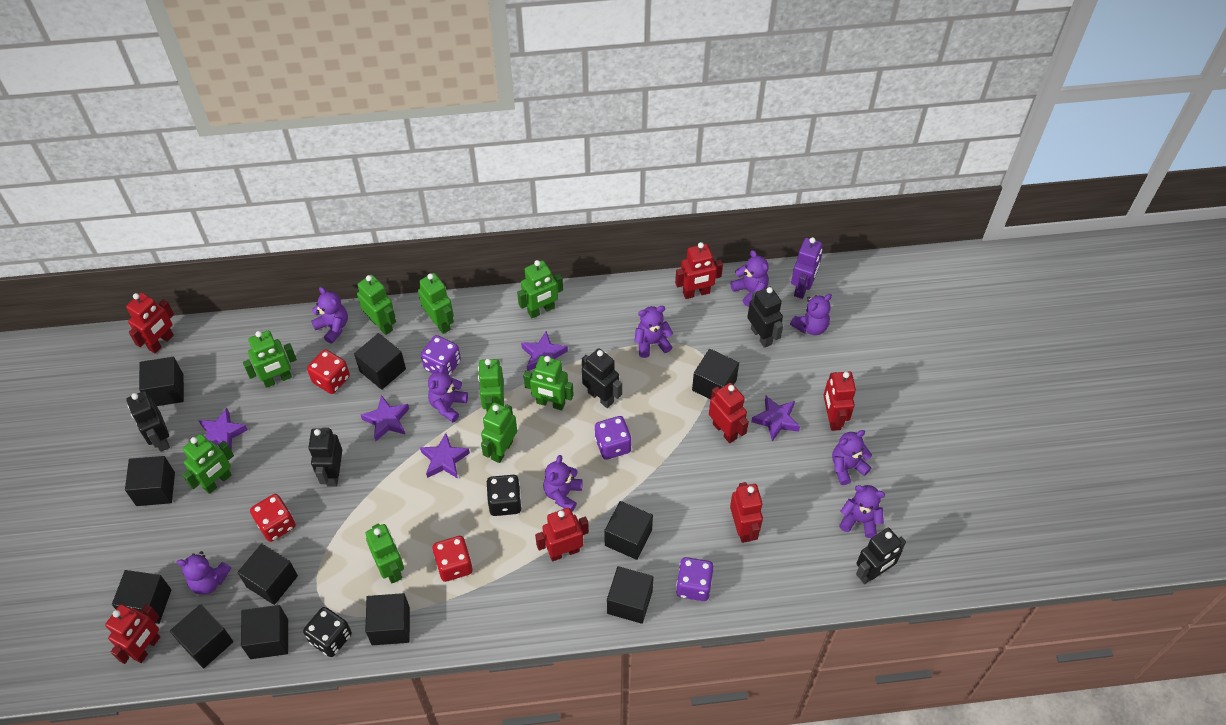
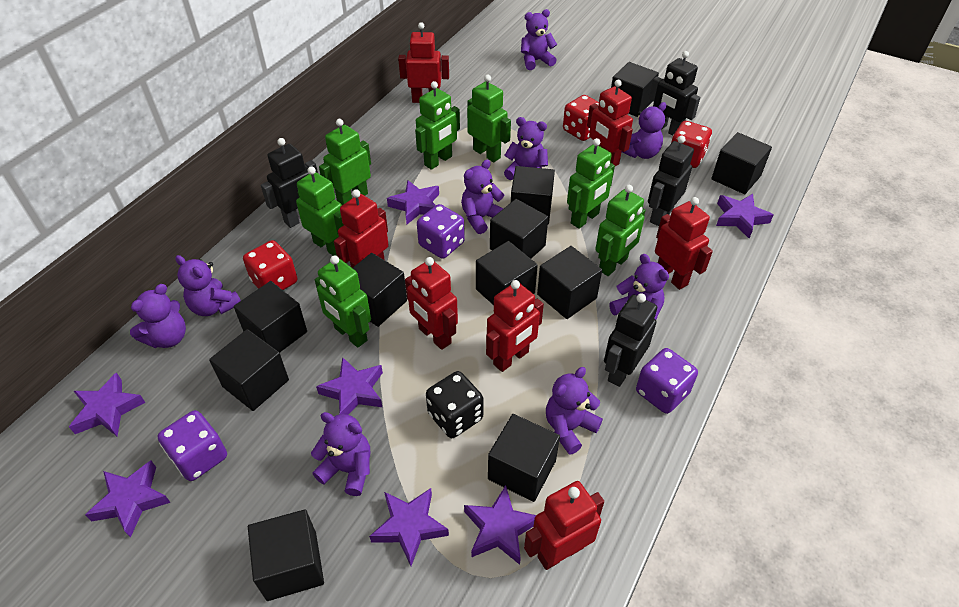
black dice: [303,607,352,657] [487,475,522,516] = 2 -> [426,371,484,438] = 1
black robot: [126,391,170,452] [308,428,342,487] [582,348,622,408] [747,287,783,348] [856,528,906,584] = 5 -> [261,138,318,228] [604,293,657,387] [648,135,694,226] [649,51,700,136] = 4
green robot: [182,434,234,494] [243,330,297,388] [357,275,396,335] [366,524,404,584] [418,273,454,334] [478,359,504,411] [481,402,517,463] [517,260,563,318] [524,356,574,410] = 9 -> [296,166,344,256] [315,255,371,348] [319,119,371,205] [415,81,460,170] [467,75,511,162] [567,138,615,229] [595,185,646,276] = 7
purple robot: [791,237,823,299] = 1 -> none = 0
purple star: [198,408,248,451] [361,395,409,441] [420,433,470,478] [521,331,568,371] [751,396,800,441] = 5 -> [69,372,145,436] [85,461,171,538] [316,357,383,415] [369,488,449,566] [387,180,439,224] [464,485,536,565] [716,194,773,238] = 7

